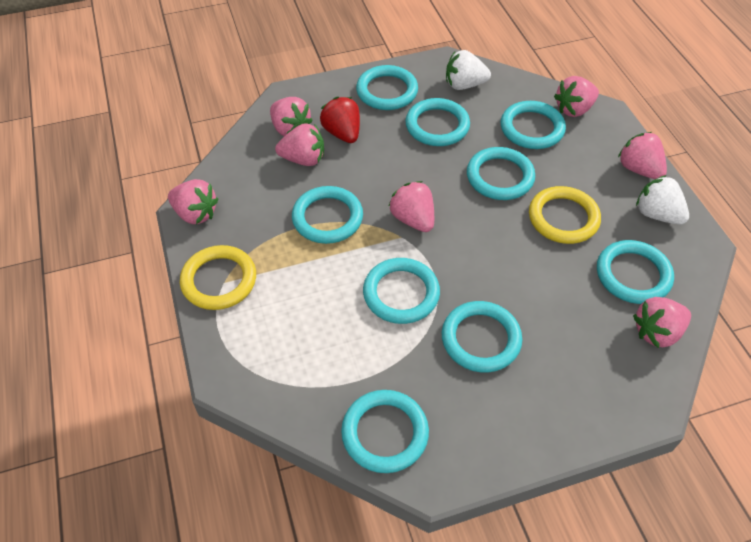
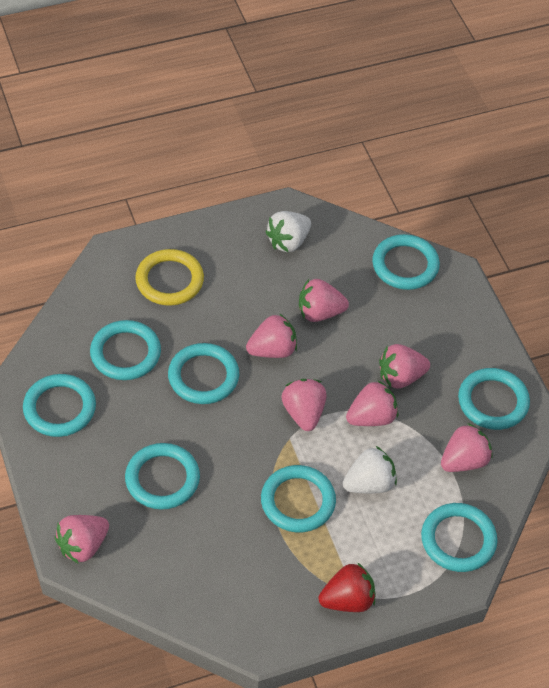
turquoise ring: [292,186,363,244] [341,390,429,473] [356,65,418,110] [363,258,440,324] [405,98,470,146] [442,301,522,373] [467,147,535,200] [501,101,566,149] [597,240,674,304] = 9 -> [23,374,96,437] [90,320,161,380] [125,443,200,510] [168,343,239,404] [261,465,336,532] [372,234,440,290] [421,503,497,572] [458,368,530,430] = 8
yellow ring: [180,245,256,310] [529,186,601,244] = 2 -> [135,249,204,306] = 1

